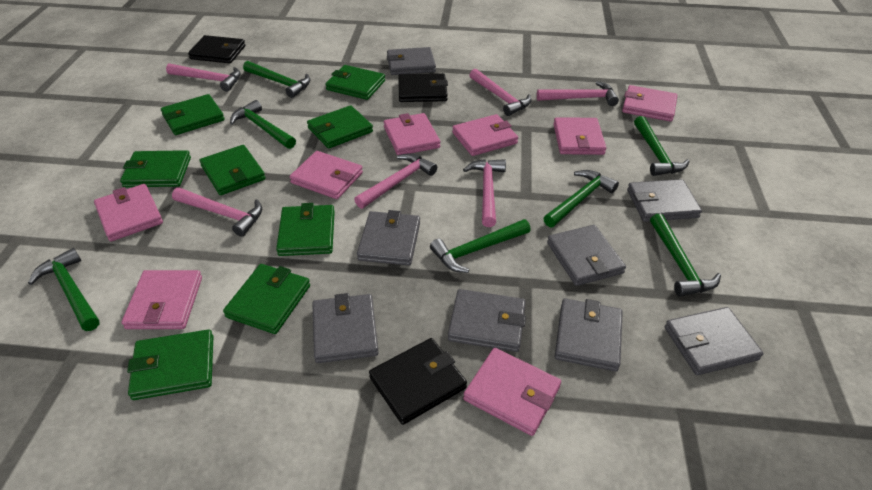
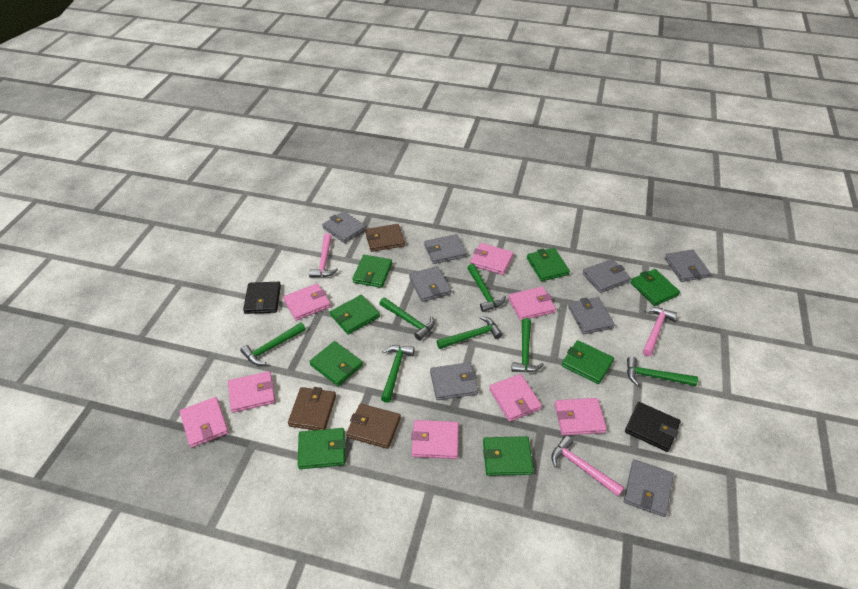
black wallet: [188,35,245,63] [369,338,467,425] [398,73,448,102] = 3 -> [243,282,281,314] [625,402,681,452] = 2
brown wallet: none = 0 -> [288,387,336,430] [346,404,401,449] [365,224,405,252] = 3
pink hammer: [166,63,241,92] [172,187,262,237] [354,153,437,209] [463,159,506,227] [469,69,531,116] [537,81,619,106] = 6 -> [309,234,338,278] [551,436,624,497] [643,307,677,357] = 3

